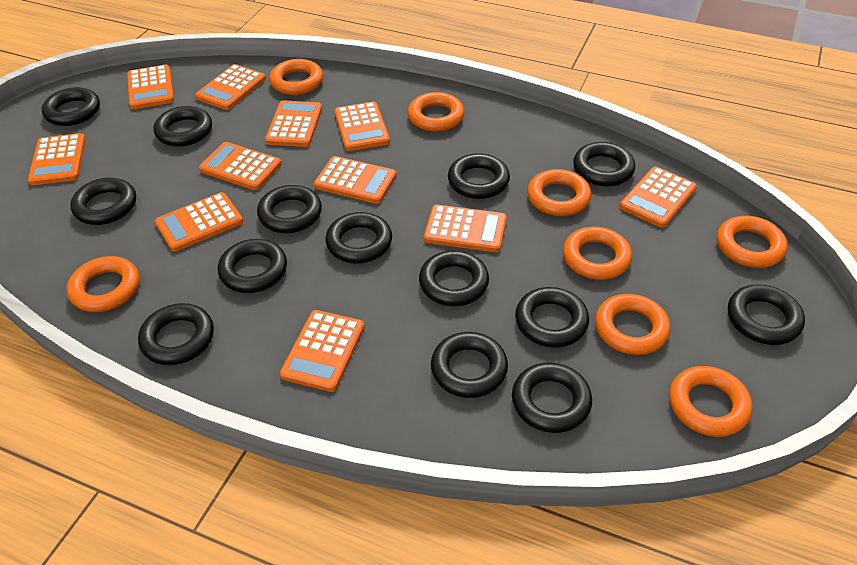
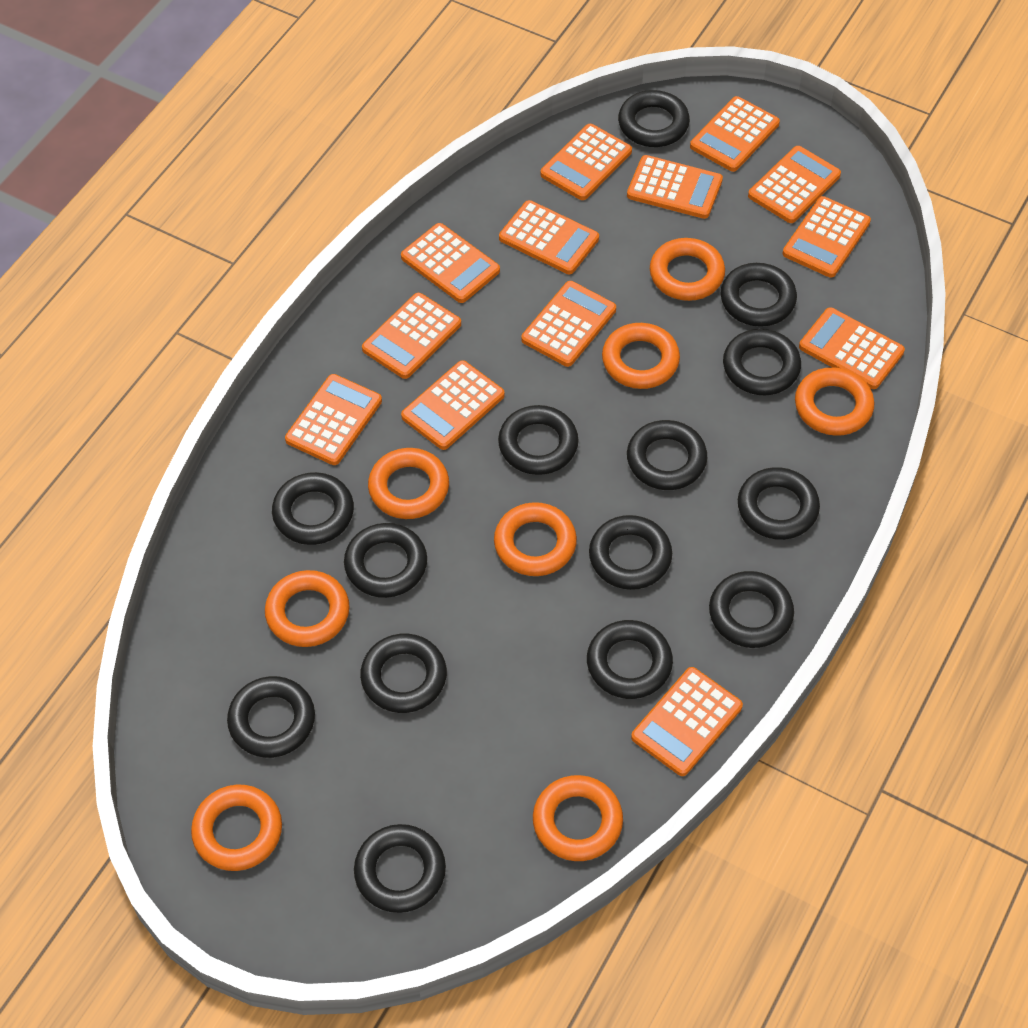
orange calculator: [28,133,86,185] [127,65,174,109] [155,192,243,252] [195,64,266,110] [199,142,282,190] [265,100,322,147] [280,310,365,392] [314,156,397,204] [334,102,390,151] [424,205,507,252] [620,167,697,228] = 11 -> [285,374,382,465] [362,293,461,379] [401,223,500,303] [401,360,505,450] [499,200,599,274] [521,281,616,367] [540,124,632,200] [627,155,723,219] [631,667,743,776] [690,96,780,172] [748,146,841,223] [783,196,871,278] [799,307,905,389] = 13

